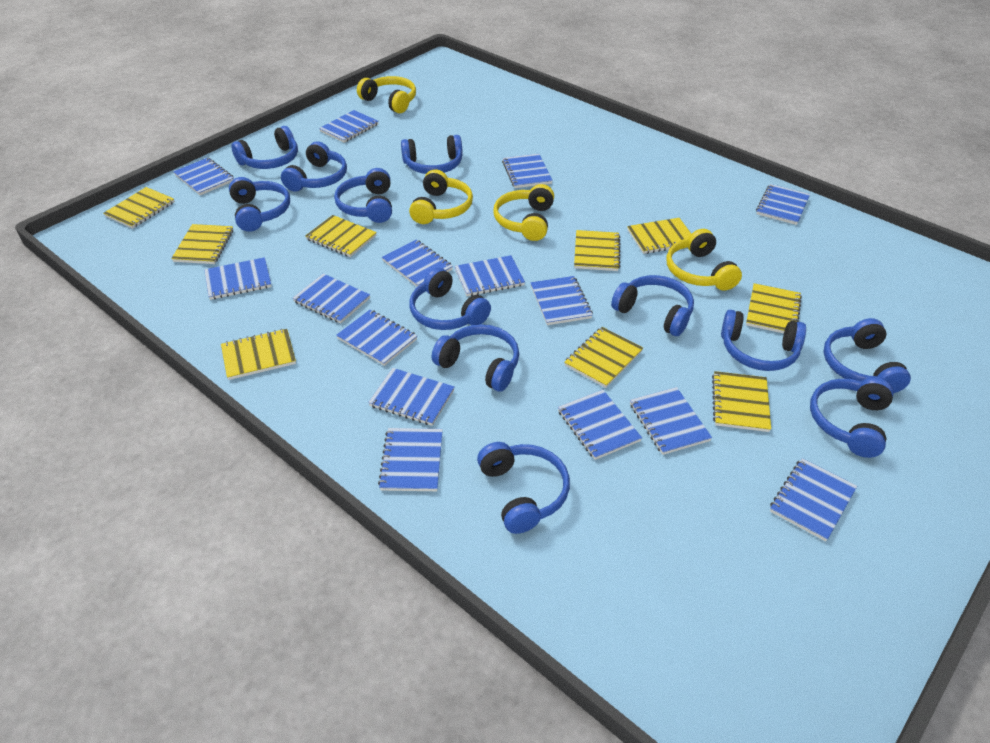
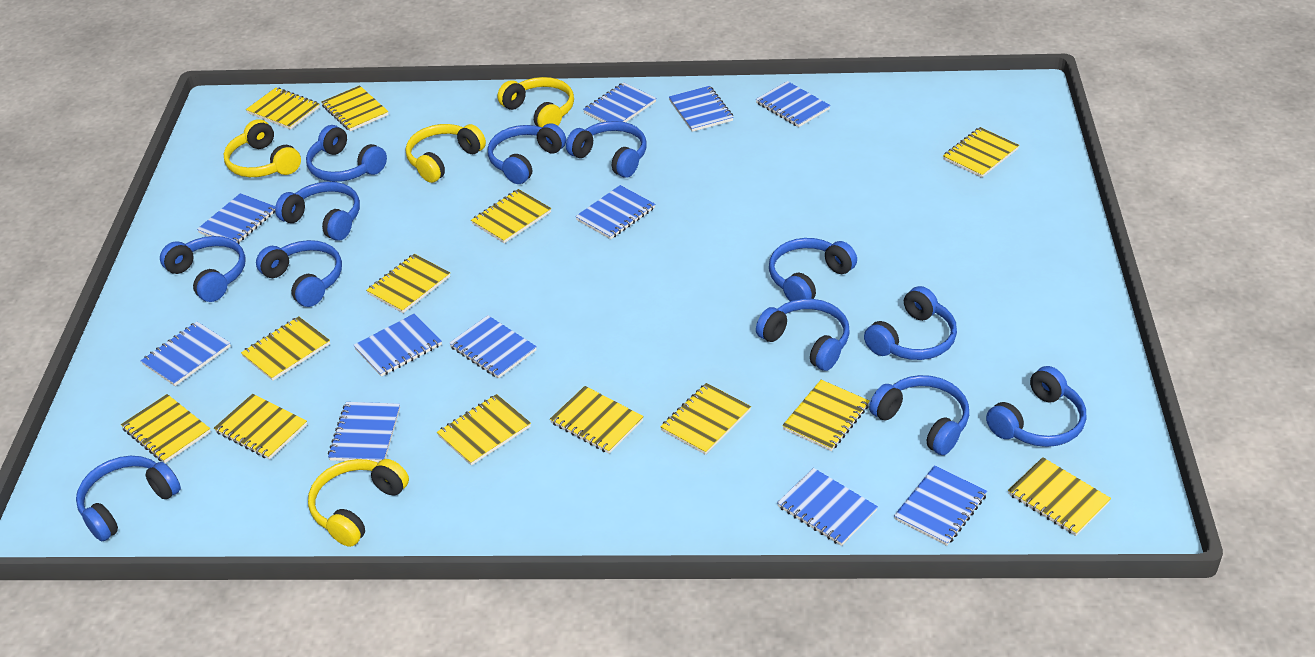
blue notebook: [173,158,234,195] [204,257,272,300] [293,274,370,323] [319,110,379,143] [336,310,417,366] [368,368,454,426] [378,428,443,491] [382,240,453,287] [454,255,525,296] [502,154,553,188] [530,276,593,325] [558,390,642,460] [630,387,712,455] [756,184,810,225] [770,458,857,541] = 15 -> [141,322,231,386] [197,193,275,244] [328,402,400,462] [354,314,442,377] [449,315,537,379] [575,185,655,239] [583,82,656,122] [669,86,734,132] [756,81,831,127] [777,468,878,546] [894,465,987,546] = 11
yellow notebook: [103,187,175,229] [171,224,233,264] [221,329,296,380] [305,215,377,257] [564,327,643,388] [574,230,620,271] [627,218,691,254] [712,371,771,432] [746,283,802,333] = 9 -> [121,394,211,463] [214,394,307,460] [241,316,330,381] [246,88,320,130] [321,85,389,131] [366,254,450,313] [437,394,531,465] [471,189,551,243] [550,386,644,454] [661,383,751,455] [782,380,870,451] [943,127,1019,178] [1008,457,1111,536] = 13

